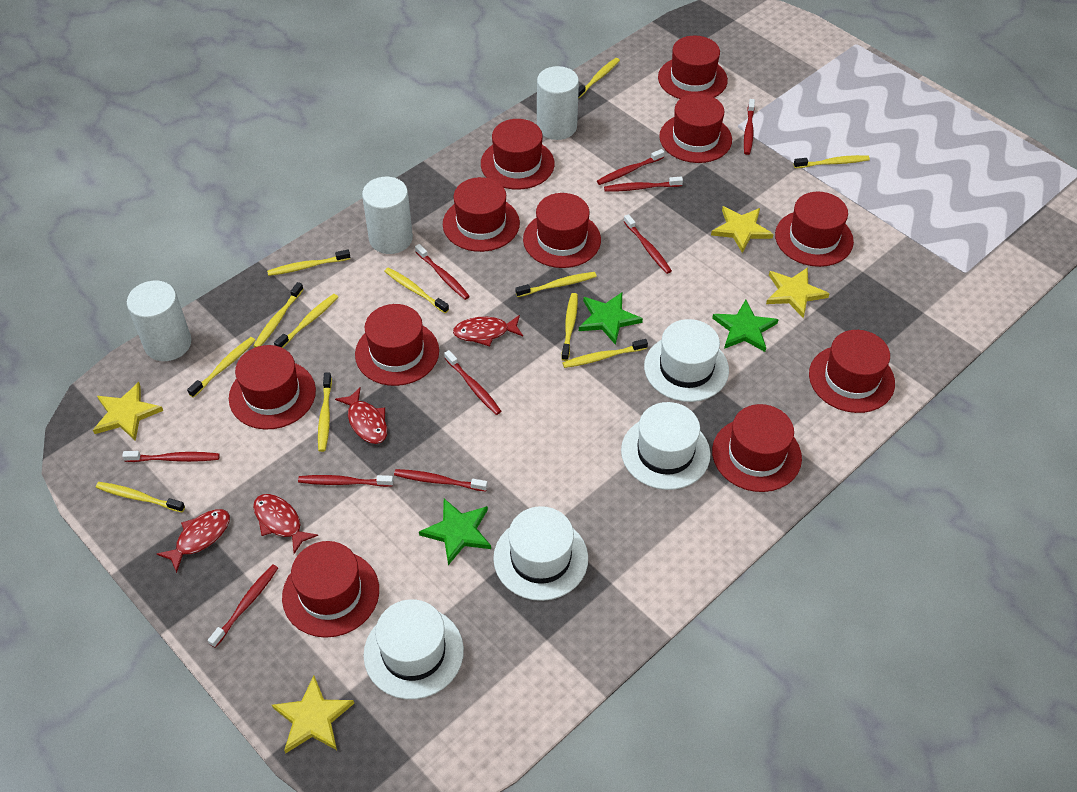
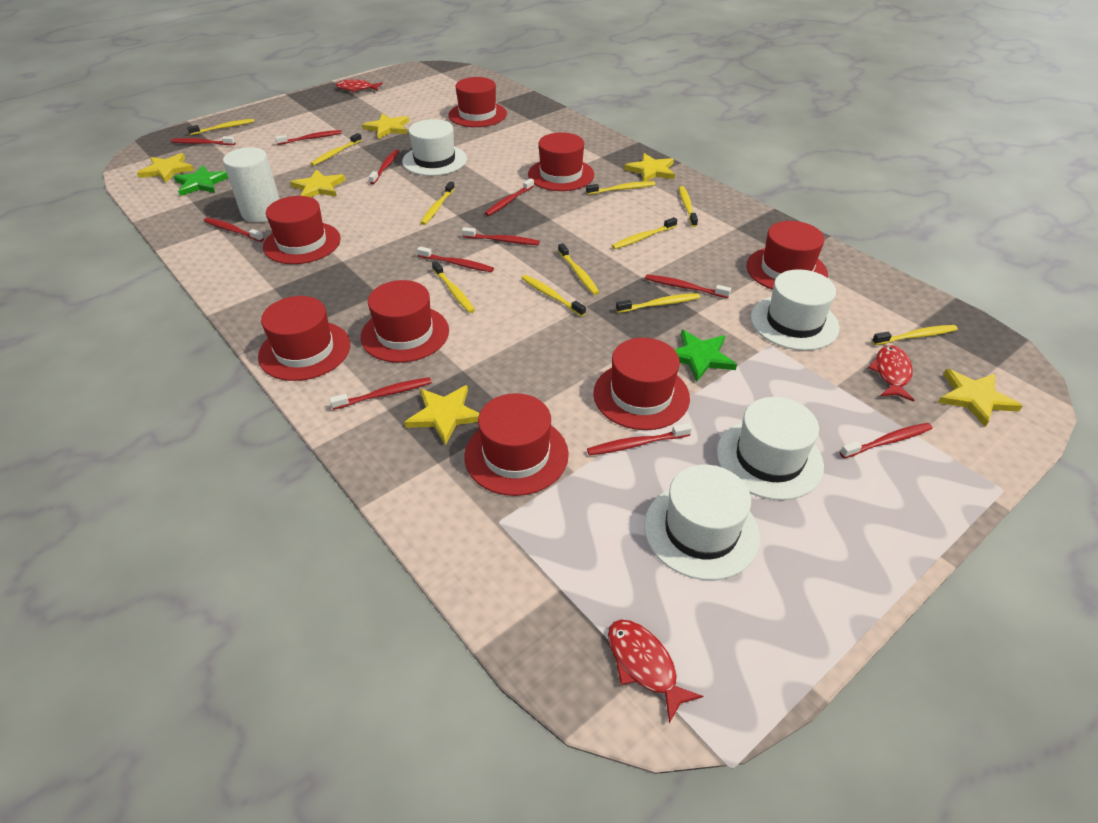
green star: [419,499,491,565] [579,292,643,345] [712,300,779,352] = 3 -> [174,165,228,196] [674,330,737,382] = 2
red fish: [157,509,230,573] [253,494,318,554] [335,387,387,444] [453,315,523,347] = 4 -> [335,79,383,92] [608,620,703,723] [868,345,914,402] = 3
red hat: [229,345,316,430] [282,541,379,638] [355,304,439,386] [443,177,520,252] [481,119,555,189] [523,193,601,268] [658,36,728,99] [659,94,732,163] [712,404,802,492] [775,192,854,267] [809,330,895,413] = 11 -> [258,296,350,381] [263,196,341,264] [361,280,449,363] [449,77,507,127] [464,393,569,496] [528,132,594,191] [593,338,690,430] [746,221,828,290] = 8
red toothbrush: [122,451,220,462] [208,564,278,648] [298,475,393,487] [394,469,488,492] [415,244,470,300] [444,350,501,415] [597,149,665,185] [604,177,683,192] [623,214,672,274] [744,99,755,155] = 10 -> [171,136,235,145] [204,218,264,242] [275,130,342,145] [329,377,432,410] [369,149,399,184] [417,247,494,272] [462,227,540,245] [485,178,534,216] [587,423,692,455] [645,274,731,298] [840,423,932,458] = 11
white cylinder: [127,281,191,361] [362,177,413,254] [537,66,579,140] = 3 -> [223,147,280,222] = 1
yellow star: [93,382,163,441] [272,676,354,753] [711,206,773,253] [766,267,830,318] = 4 -> [137,153,194,183] [290,169,346,197] [362,114,409,139] [404,385,480,446] [624,153,675,182] [938,369,1022,427] = 6
yellow toothbrush: [96,482,185,512] [187,337,255,398] [253,282,303,347] [267,250,350,276] [274,294,338,348] [318,372,332,452] [384,268,449,313] [515,272,597,297] [561,293,578,361] [562,339,648,368] [578,58,620,99] [794,155,870,168] = 12 -> [187,119,254,135] [310,133,362,166] [420,181,455,225] [432,261,475,313] [522,275,586,317] [558,243,600,295] [586,181,656,195] [612,217,677,249] [616,293,700,313] [679,186,698,227] [872,325,958,345] = 11

